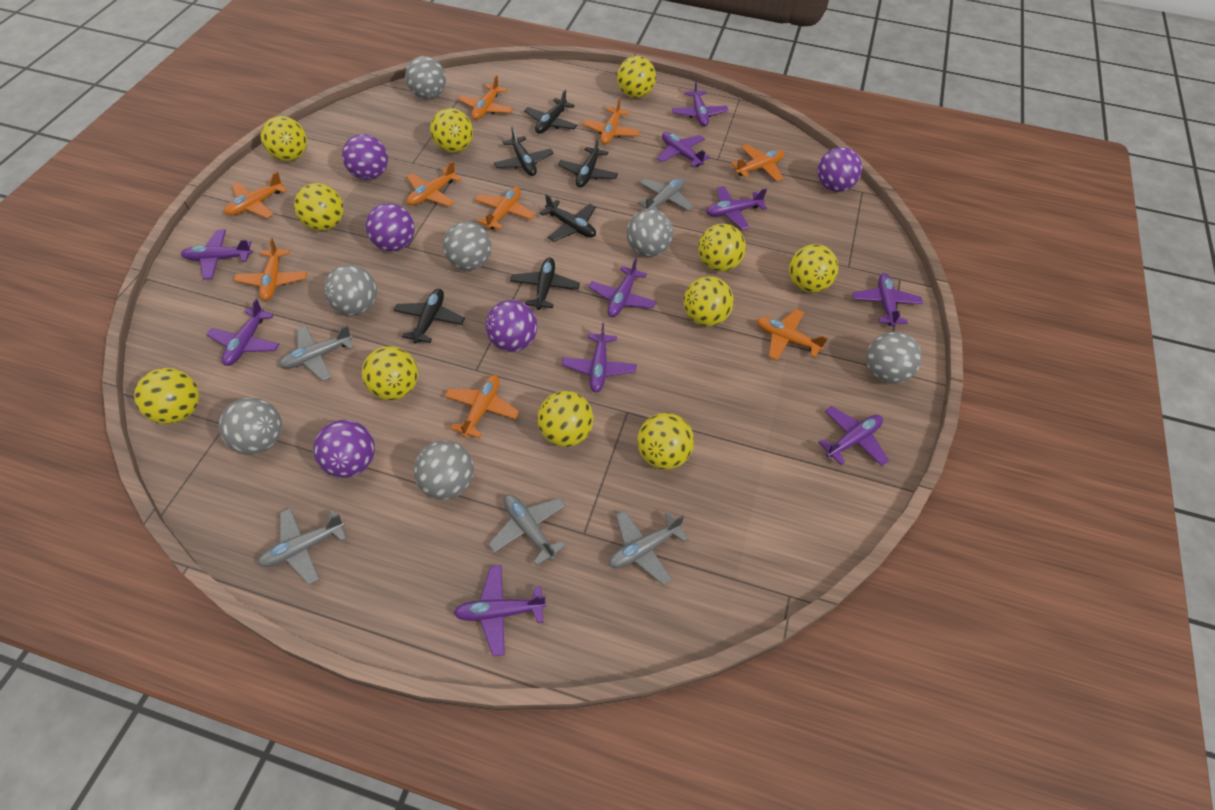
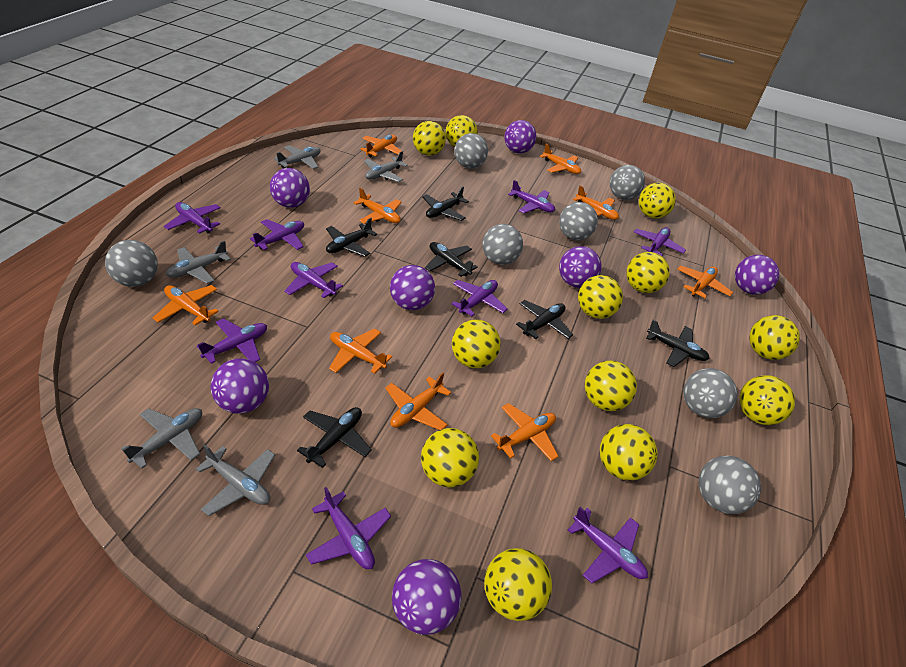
purple ball: [313,420,375,478] [342,134,388,180] [366,203,415,251] [486,300,537,352] [817,147,862,192] = 5 -> [211,358,269,414] [270,168,310,208] [390,265,435,310] [392,559,462,635] [504,120,536,154] [559,246,602,288] [735,255,779,295] = 7
purple plane: [181,229,253,280] [207,299,279,366] [454,565,546,656] [562,323,637,392] [589,258,656,317] [657,132,710,167] [672,79,728,126] [706,186,767,230] [818,406,889,466] [853,273,923,327] = 10 -> [164,202,221,234] [197,318,267,364] [250,219,304,250] [284,262,343,298] [306,487,391,569] [452,280,508,316] [508,180,555,213] [568,507,648,583] [634,227,686,256] = 9
yellow ball: [134,368,199,424] [261,116,307,161] [294,183,344,231] [362,346,418,401] [430,108,473,153] [537,391,594,447] [617,56,656,98] [637,413,694,470] [683,276,734,326] [698,223,746,272] [789,244,838,293] = 11 -> [413,121,446,156] [421,428,479,487] [445,115,478,147] [452,319,501,368] [484,548,552,621] [578,275,623,319] [585,361,637,411] [600,424,658,481] [626,252,670,293] [639,183,676,219] [739,375,795,425] [749,315,800,360] = 12

